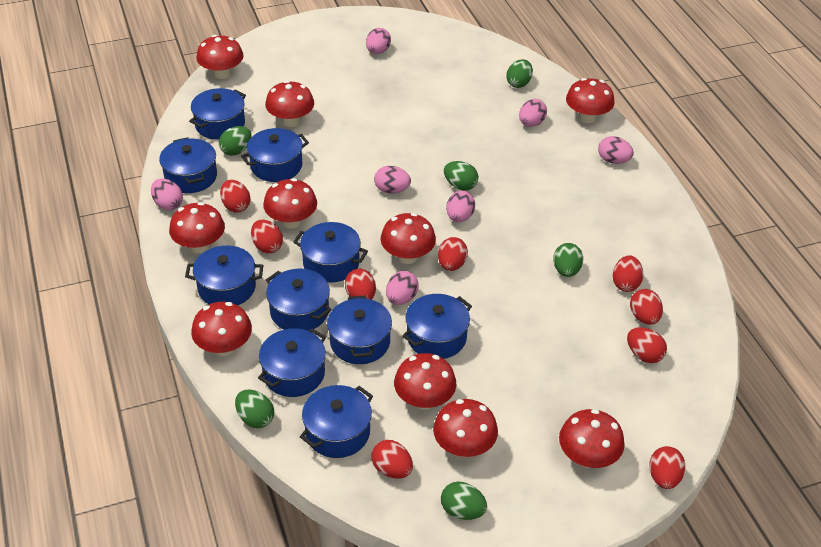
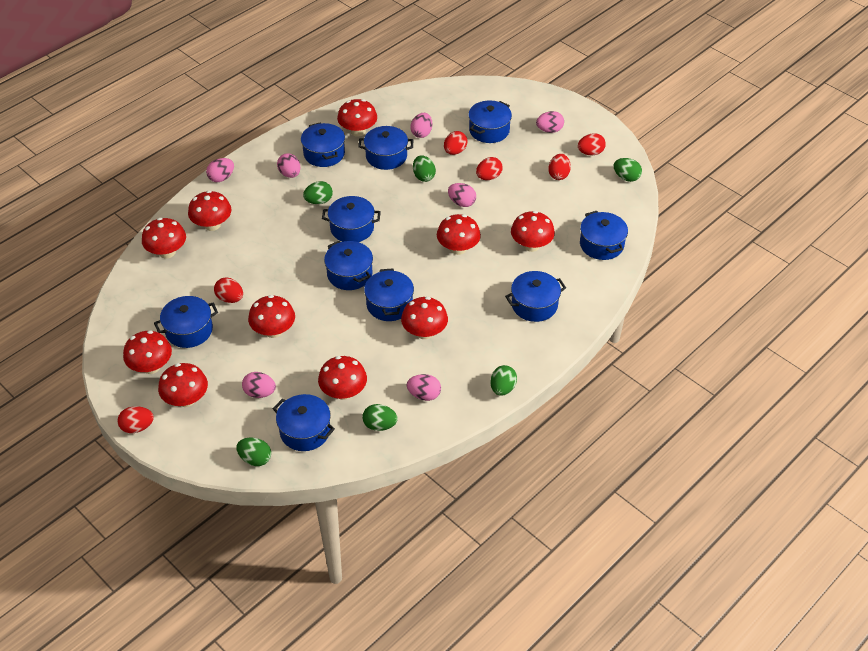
red egg: [220,180,250,212] [251,220,283,253] [345,269,376,300] [371,440,413,479] [438,237,468,271] [613,255,643,292] [627,327,667,363] [630,289,663,325] [649,446,685,489] = 9 -> [117,406,154,433] [214,277,243,303] [444,131,467,155] [476,157,502,180] [548,154,571,180] [578,133,606,155] = 6

